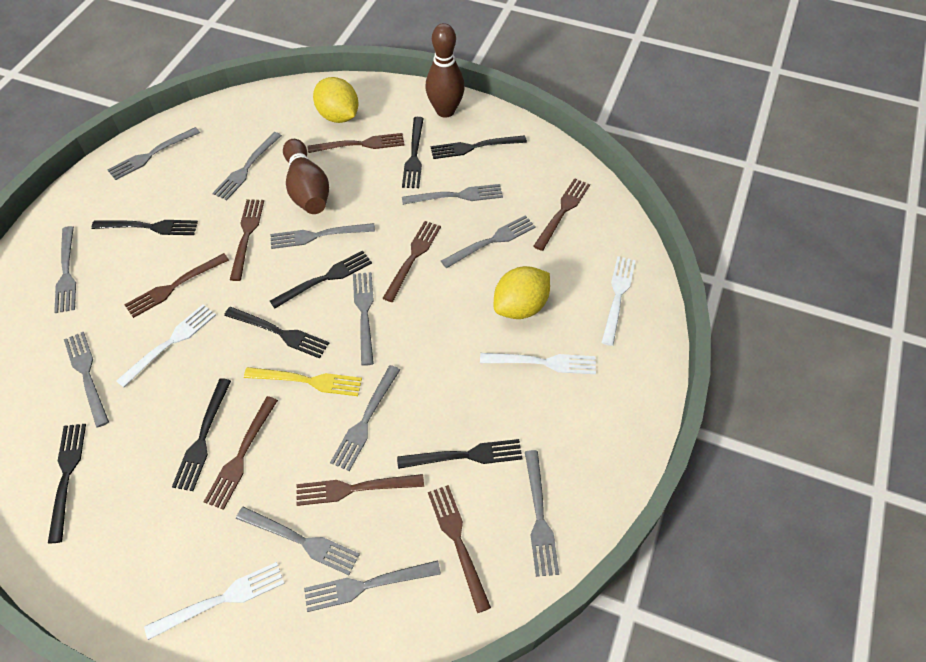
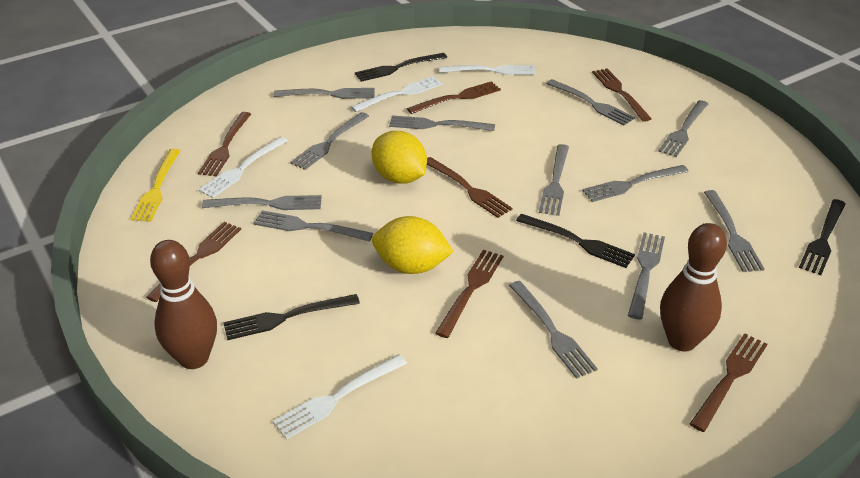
black fork: [48,424,86,543] [91,220,198,235] [172,378,231,491] [224,307,329,359] [270,250,372,309] [397,439,523,469] [402,117,424,188] [431,135,527,159] = 8 -> [223,294,360,340] [355,53,447,82] [516,214,635,268] [799,199,845,275] = 4
brown fork: [124,253,229,318] [204,396,278,510] [230,199,264,281] [296,474,424,506] [308,133,405,153] [383,221,441,302] [428,485,491,613] [533,178,590,251] = 8 -> [146,222,241,302] [198,112,251,177] [407,81,501,114] [427,157,513,218] [435,250,503,338] [592,68,652,122] [690,333,767,432] = 7

